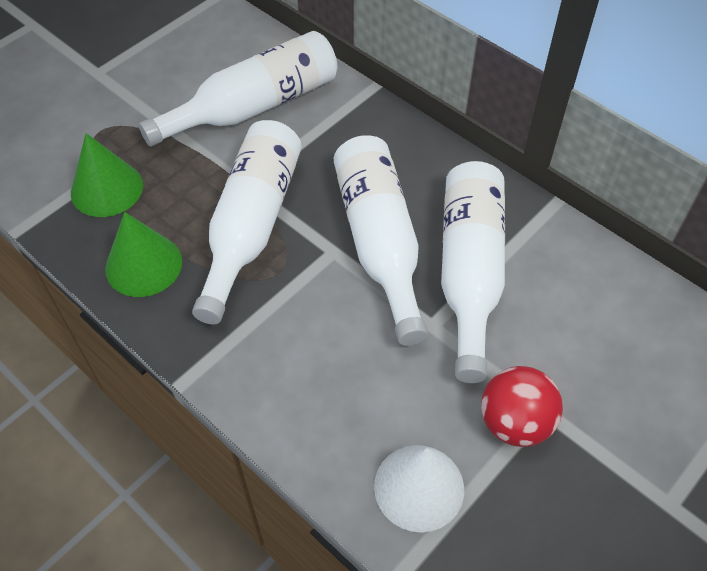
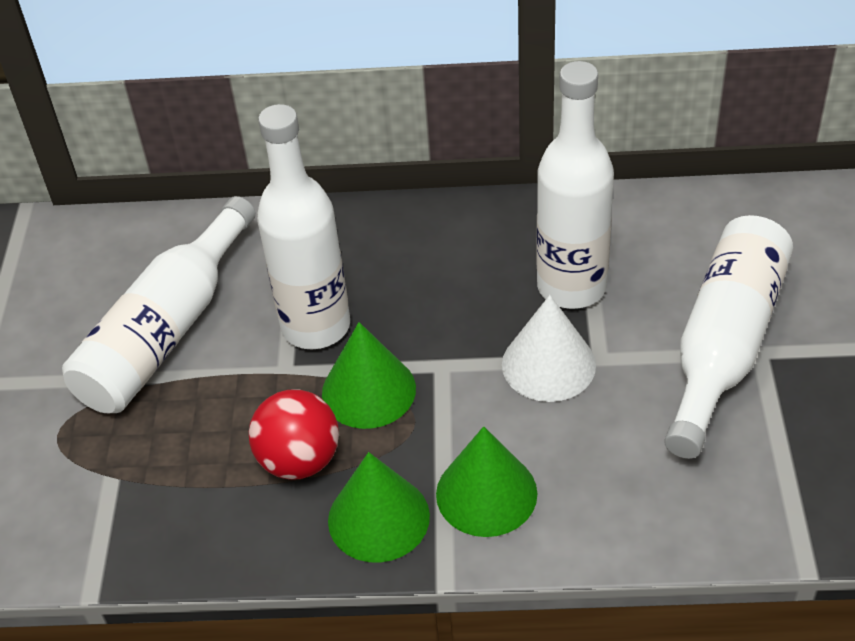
green cone: [71,133,143,217] [105,212,182,297] = 2 -> [322,322,416,429] [328,452,430,563] [436,426,537,537] = 3

